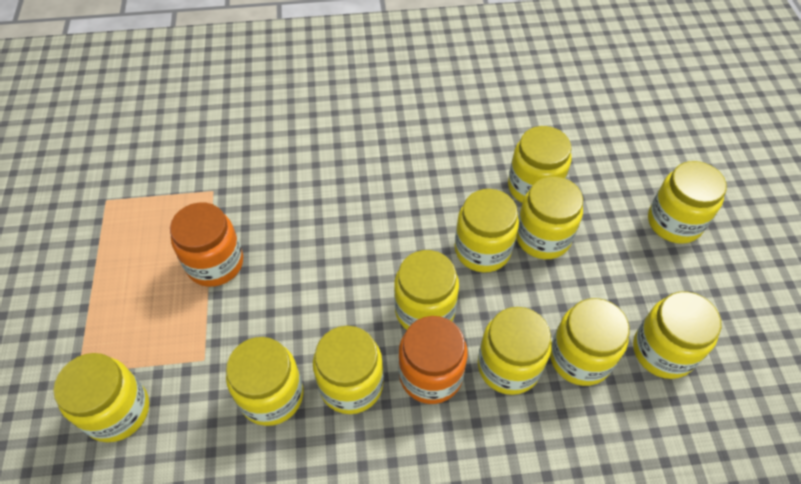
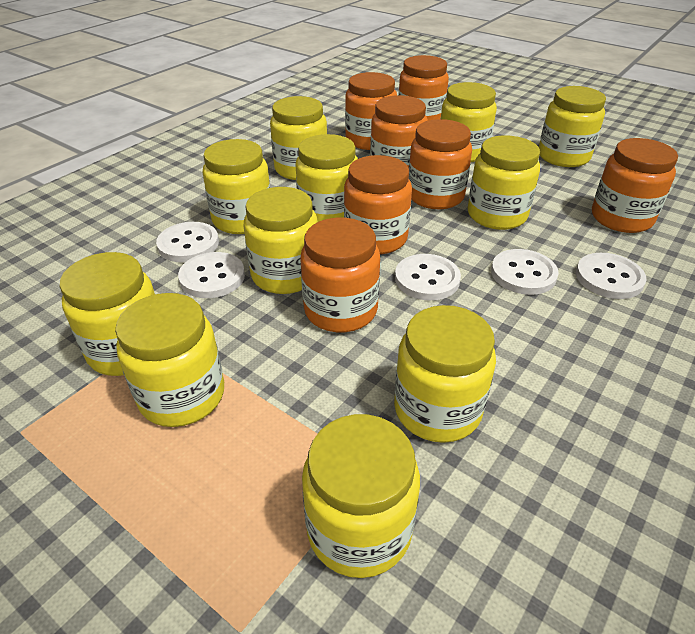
orange jar: [170,202,243,287] [398,316,468,404] = 2 -> [300,218,380,332] [344,155,412,254] [345,72,397,150] [370,95,428,168] [398,55,449,121] [409,119,472,209] [592,138,678,233] = 7
white button: none = 0 -> [156,222,219,263] [178,252,245,298] [395,254,461,300] [491,249,559,295] [576,253,647,299] = 5

